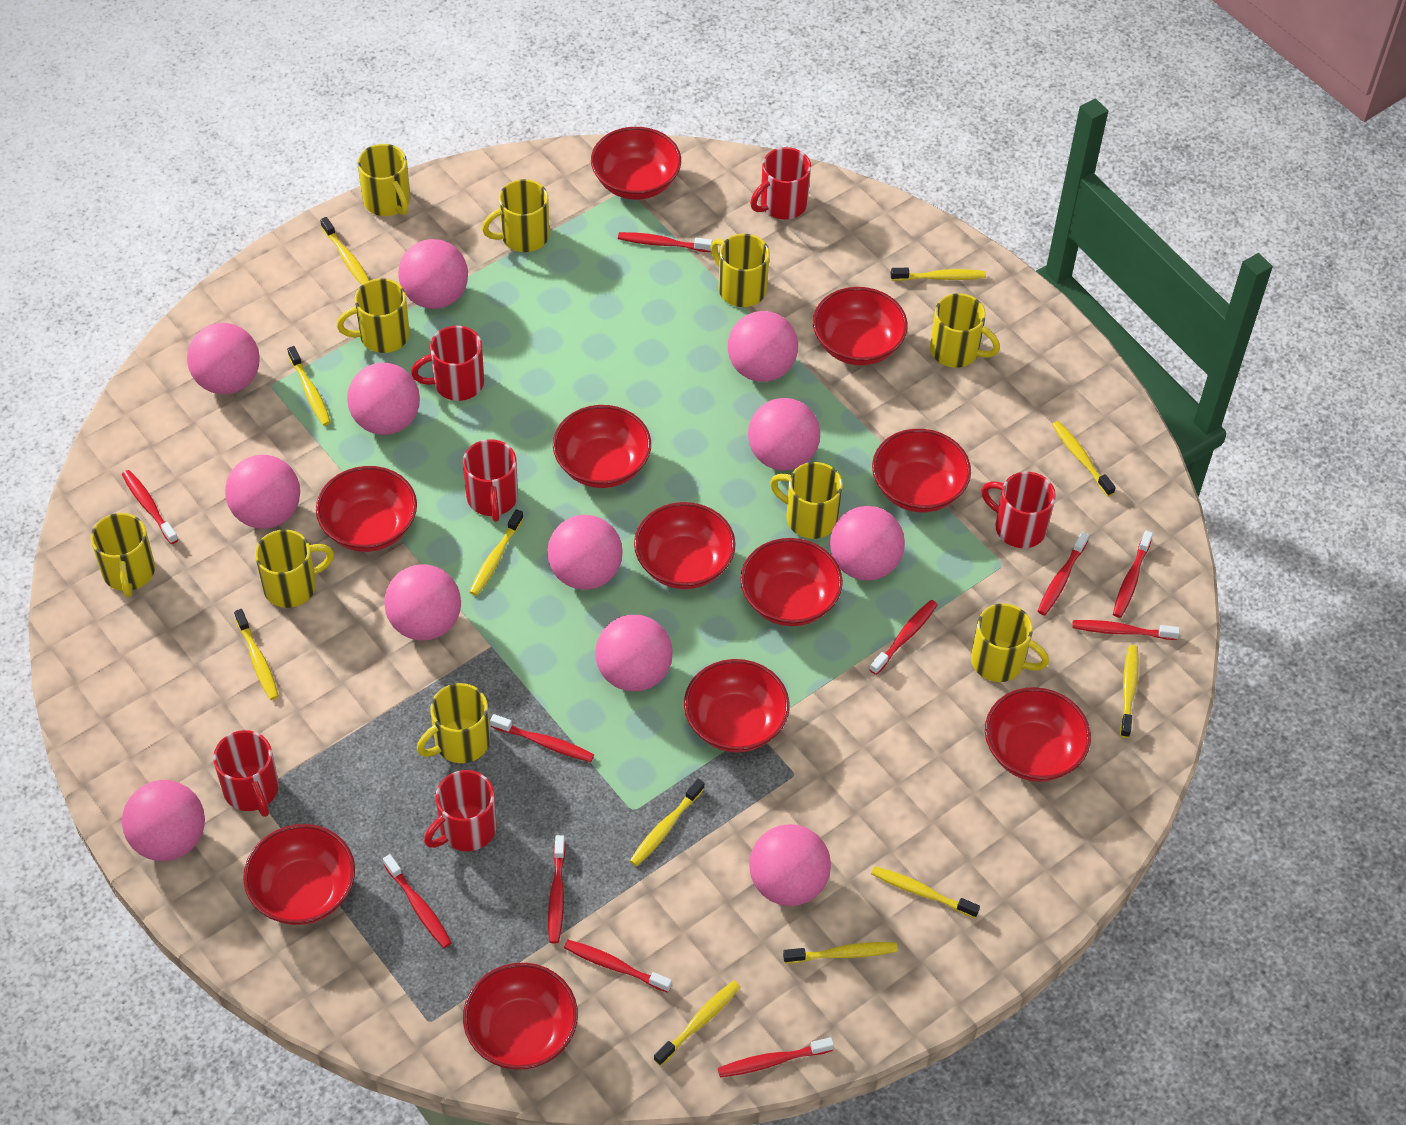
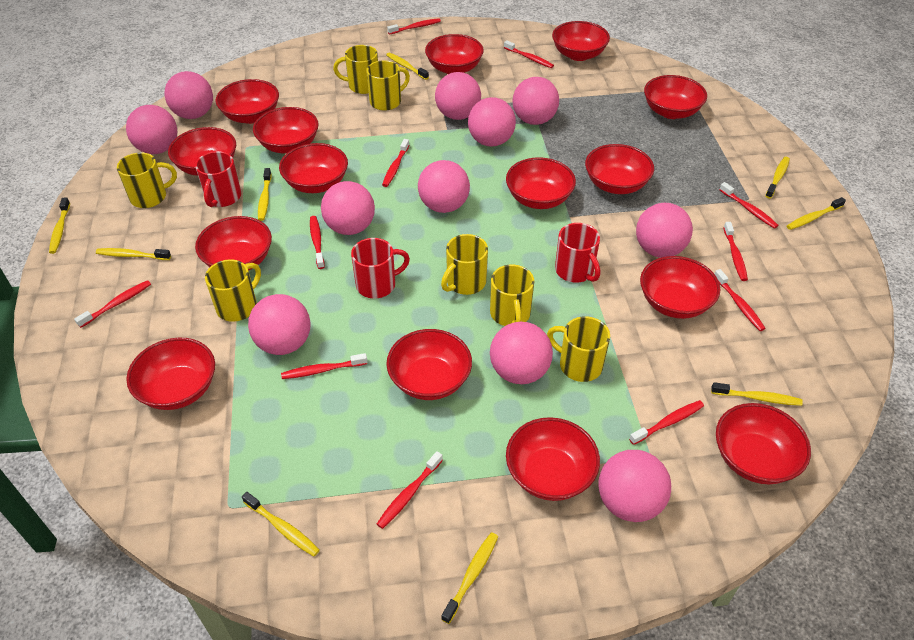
pink ball: [122,780,205,861] [187,323,260,394] [225,455,300,529] [347,363,420,435] [384,564,461,641] [398,239,468,309] [547,515,622,590] [595,615,672,691] [728,311,798,382] [748,398,820,470] [750,824,831,906] [830,506,905,581] = 12 -> [126,105,178,154] [164,71,213,119] [248,294,311,355] [321,181,375,235] [418,160,470,213] [435,72,481,120] [468,97,516,147] [490,322,553,384] [513,77,559,125] [598,450,671,522] [636,203,693,258] = 11
red bowl: [243,824,355,925] [316,466,417,552] [463,963,578,1070] [553,405,651,488] [591,127,681,200] [634,502,736,589] [684,659,790,752] [740,538,843,626] [813,287,908,365] [872,429,971,512] [985,687,1091,782] = 11 -> [126,338,215,410] [168,127,236,176] [195,216,272,271] [216,79,279,124] [253,107,319,154] [279,143,348,193] [386,329,472,400] [425,34,484,74] [506,157,576,209] [506,417,600,501] [552,21,610,61] [585,144,654,194] [640,256,720,319] [644,75,707,119] [716,403,811,484] = 15
red mug: [213,730,279,817] [411,326,484,401] [424,770,497,851] [463,439,518,522] [750,147,811,220] [981,472,1056,548] = 6 -> [195,151,241,207] [351,238,410,299] [555,223,600,283] = 3
yellow mug: [91,513,155,597] [255,530,334,608] [337,278,410,353] [357,144,410,216] [417,683,490,763] [482,179,549,252] [710,234,770,307] [770,462,843,539] [930,293,1000,368] [971,603,1049,682] = 10 -> [117,152,177,208] [205,259,261,322] [333,45,378,94] [366,60,410,111] [441,234,488,295] [490,265,534,326] [547,316,610,382] = 7
yellow toothbrush: [234,609,279,700] [287,346,331,426] [320,217,370,285] [470,509,524,596] [630,779,704,866] [654,981,740,1066] [783,942,898,964] [871,866,980,918] [890,268,986,281] [1052,421,1116,496] [1120,645,1139,738] = 11 -> [49,197,70,254] [96,248,171,260] [242,492,320,557] [258,168,272,221] [386,52,429,80] [441,532,498,624] [711,382,803,406] [765,157,790,199] [787,197,846,230] = 9

